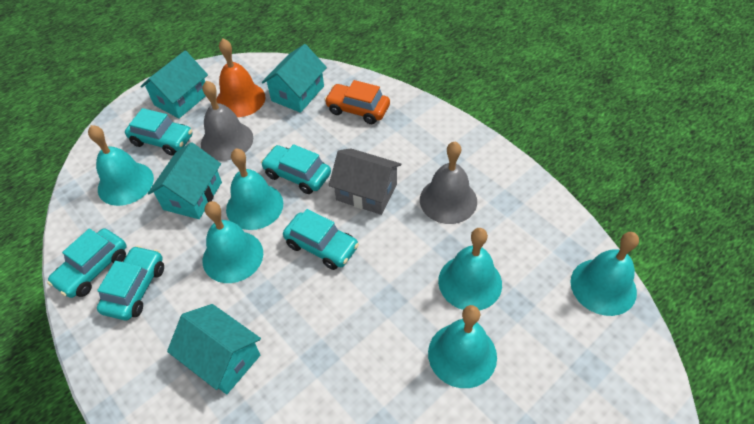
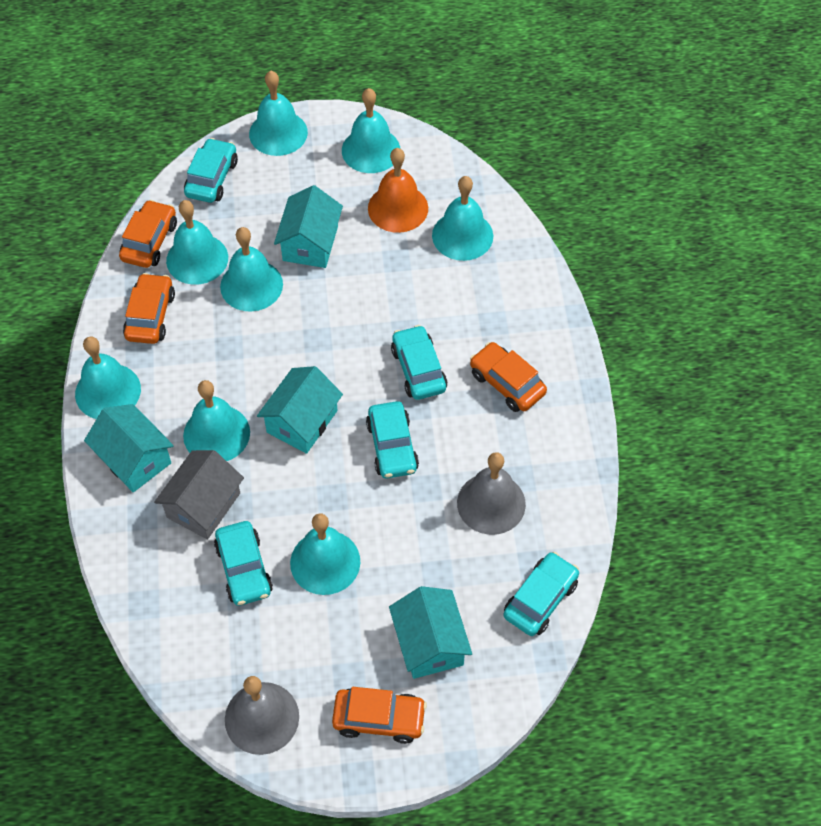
orange car: [324,80,390,124] = 1 -> [119,200,177,268] [123,273,175,344] [332,687,427,744] [470,342,547,412] = 4
turquoise bell: [88,125,154,206] [203,201,263,283] [226,149,283,230] [428,305,497,388] [438,228,502,310] [571,232,639,316] = 6 -> [75,337,141,419] [166,200,228,285] [183,380,250,461] [220,227,283,311] [249,71,308,156] [290,513,360,595] [342,88,400,173] [432,176,493,261] = 8

